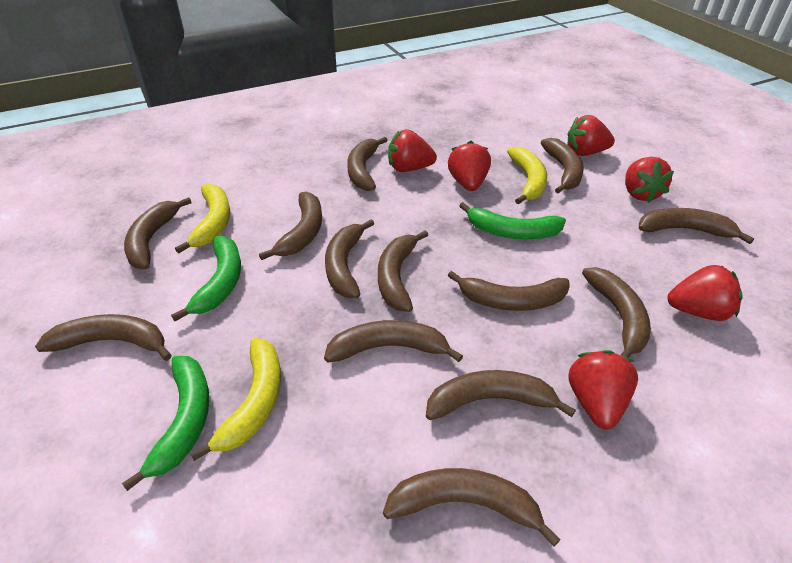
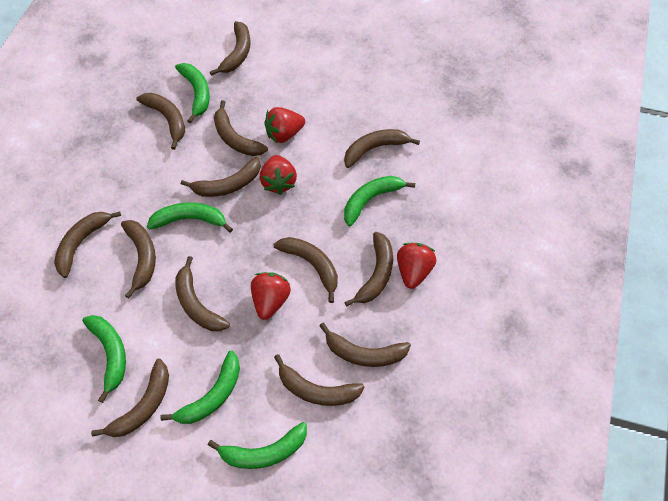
green banana: [122,356,209,491] [171,236,241,321] [459,202,566,239] = 3 -> [82,315,126,403] [147,202,233,233] [160,351,240,424] [175,63,210,124] [208,422,307,469] [344,176,415,226] = 6
red strawberry: [388,129,437,172] [448,141,491,191] [567,115,615,156] [568,350,638,429] [625,157,674,203] [667,265,743,321] = 6 -> [251,272,291,320] [260,155,297,195] [264,107,305,143] [397,243,437,289] = 4
yellow banana: [175,183,230,253] [190,338,281,461] [507,146,547,205] = 3 -> none = 0

